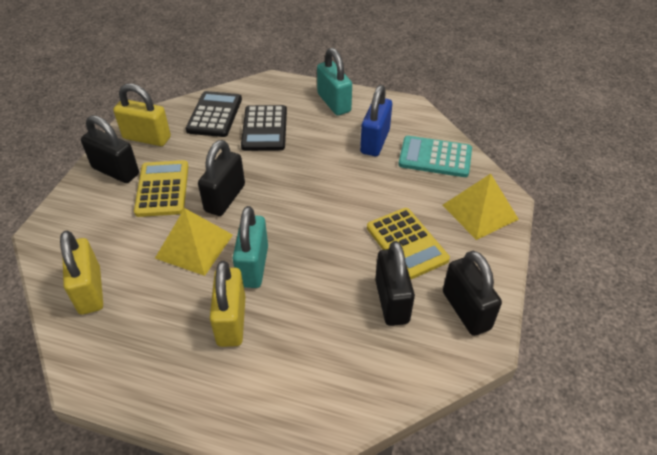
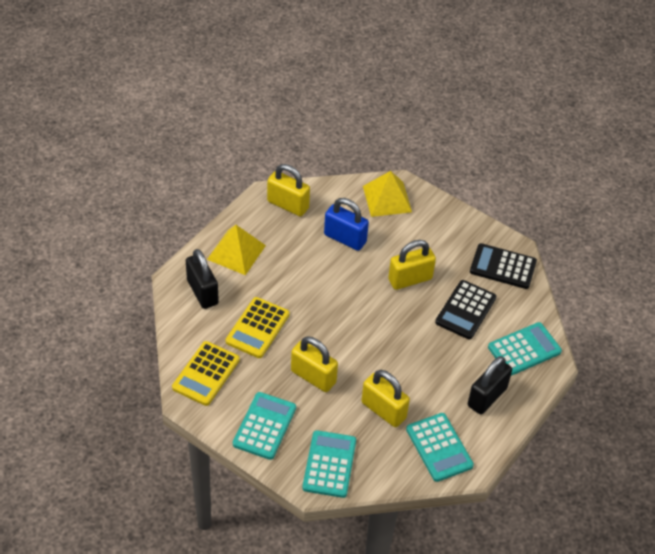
black padlock: [81,115,139,183] [198,140,245,216] [375,241,415,326] [443,251,502,336] = 4 -> [186,249,219,309] [468,356,512,414] = 2
turquoise calculator: [398,136,472,177] = 1 -> [233,392,296,460] [302,430,356,498] [406,413,474,482] [488,322,562,376] = 4
turquoise padlock: [233,206,268,288] [317,48,352,115] = 2 -> none = 0
yellow padlock: [60,231,103,315] [113,84,171,146] [210,261,245,347] = 3 -> [267,164,310,216] [291,336,338,392] [362,370,410,427] [388,240,436,290] = 4

